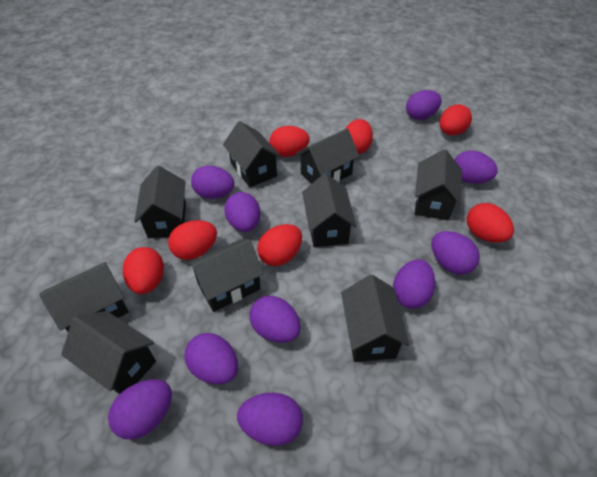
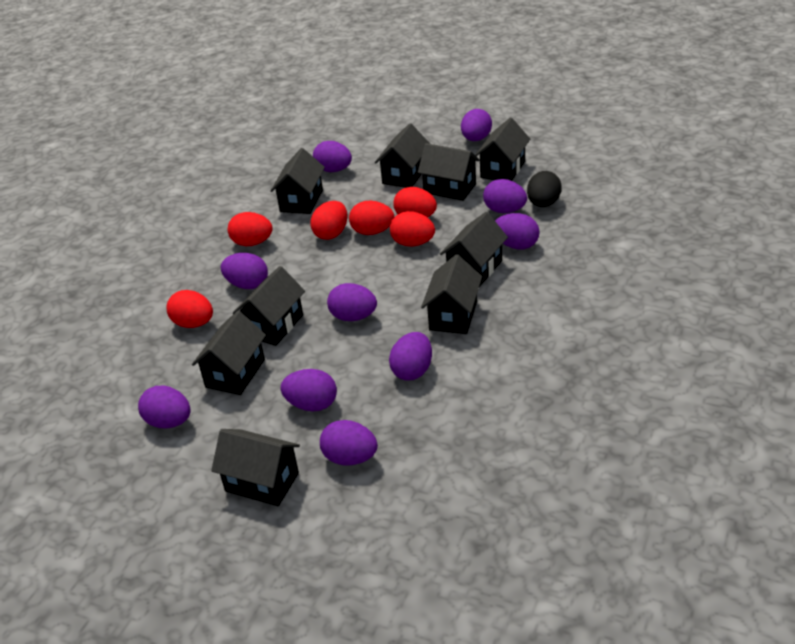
black egg: none = 0 -> [527,171,562,207] = 1
red egg: [123,247,164,294] [168,220,217,260] [257,224,302,266] [269,126,310,157] [345,119,373,154] [439,104,472,135] [467,203,514,243] = 7 -> [166,290,213,328] [228,212,273,246] [310,201,348,240] [349,201,394,235] [390,211,435,247] [393,187,437,218] = 6

